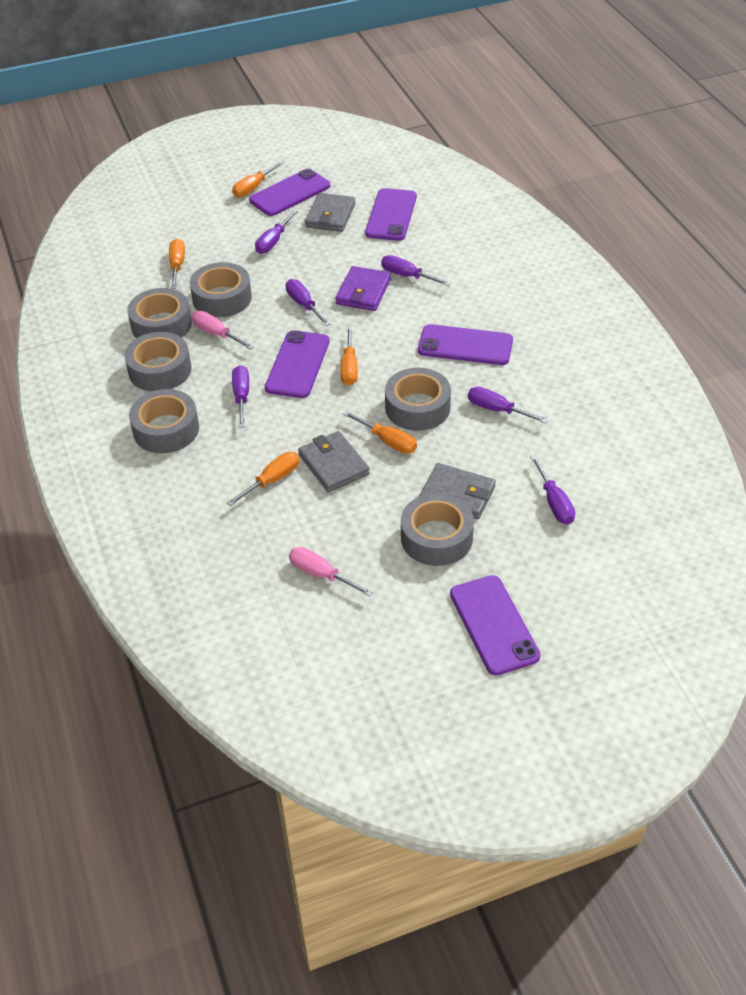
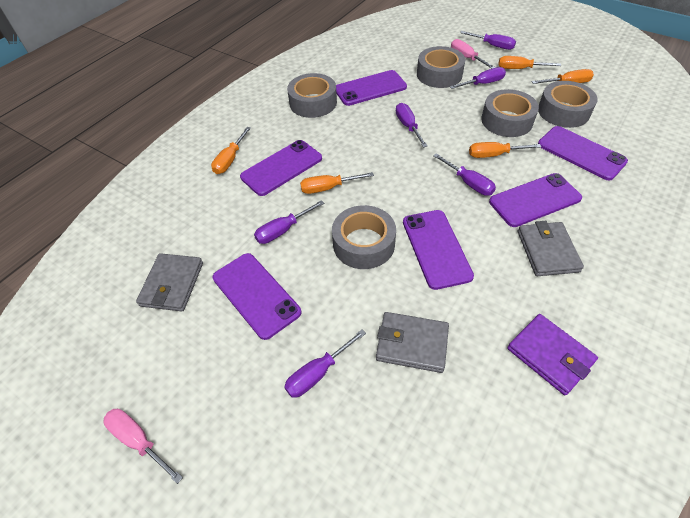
grey tape: [124,332,191,391] [127,288,192,338] [129,389,199,453] [190,262,252,317] [385,368,451,431] [401,493,474,566] = 6 -> [287,73,337,118] [332,205,396,269] [417,46,465,88] [481,89,539,137] [538,81,598,128] = 5
purple phone: [249,169,330,216] [265,330,330,398] [365,188,417,241] [418,324,513,365] [450,575,541,676] = 5 -> [213,253,301,340] [240,140,322,196] [336,70,407,106] [403,210,474,290] [489,173,582,227] [538,126,628,180] = 6

